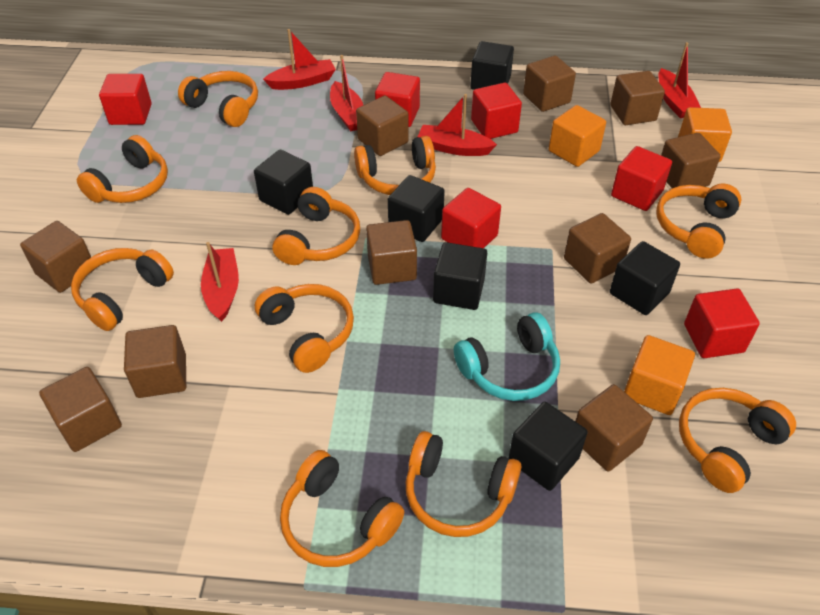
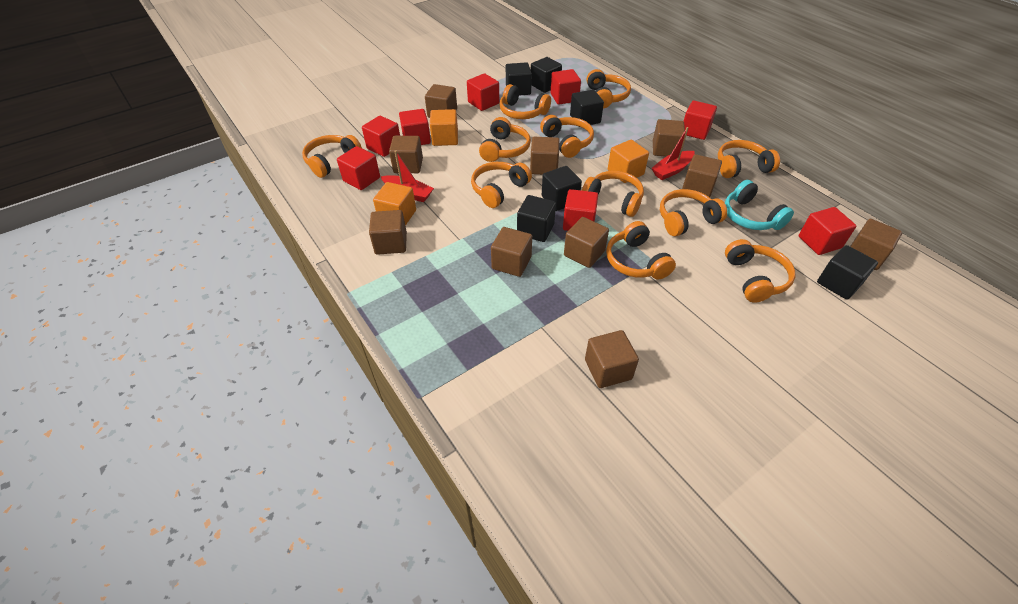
orange headphones: [71,248,174,331] [77,135,168,203] [178,71,258,127] [255,284,354,373] [272,187,360,265] [280,450,404,567] [354,136,436,195] [406,431,521,537] [656,184,741,259] [679,388,796,493] = 10 -> [302,135,362,178] [471,162,532,208] [479,117,531,162] [499,84,551,119] [540,115,594,158] [582,171,644,217] [587,69,631,108] [606,221,676,279] [660,189,727,236] [718,140,780,178] [725,239,795,302] = 11
red boat: [201,242,239,322] [263,29,336,90] [330,55,363,131] [417,94,497,156] [658,42,701,118] = 5 -> [381,150,434,202] [651,127,695,180] = 2
red cube: [99,74,152,125] [375,72,420,127] [441,188,501,248] [471,83,522,139] [611,146,672,211] [684,288,760,358] = 6 -> [337,146,380,190] [362,116,400,157] [399,109,431,145] [467,73,499,111] [551,69,581,105] [563,189,598,231] [684,101,717,140] [799,207,856,255] = 8

